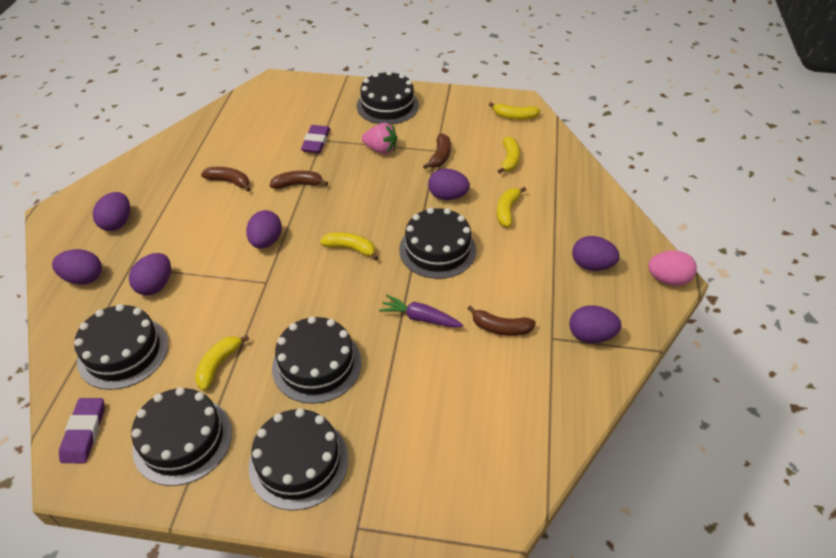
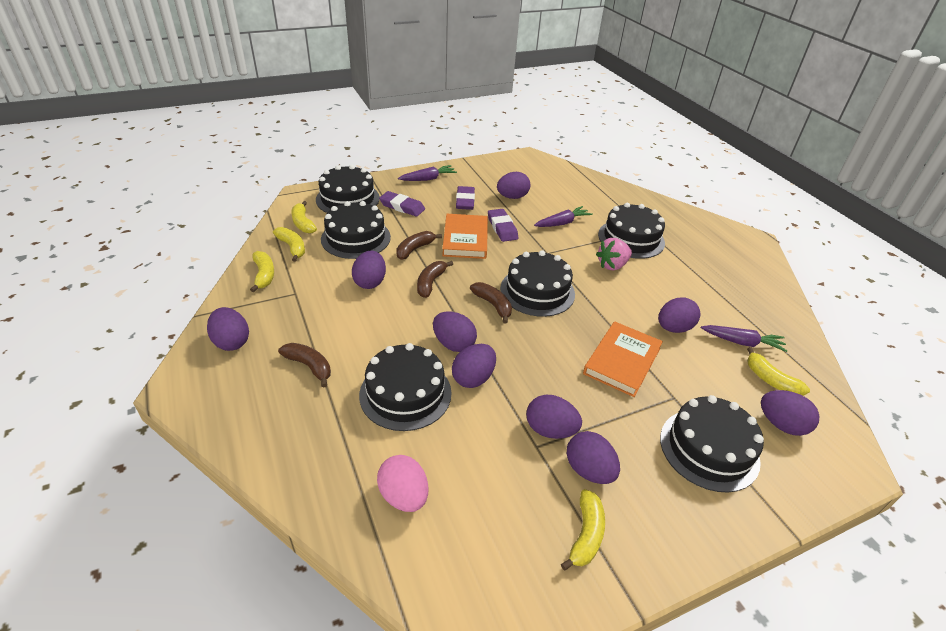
orange book: none = 0 -> [442,214,488,259] [583,321,663,397] = 2
purple carrot: [379,295,463,328] = 1 -> [398,165,457,181] [534,206,593,227] [701,325,788,352] = 3
purple egg: [52,249,102,285] [93,192,130,231] [129,253,171,295] [246,210,282,248] [428,168,470,200] [569,305,622,343] [572,236,620,271] = 7 -> [207,307,249,351] [352,251,386,289] [433,311,477,352] [452,344,496,388] [497,172,530,199] [526,395,582,439] [567,431,620,484] [658,297,701,333] [761,390,819,436] = 9
purple eraser: [59,398,105,463] [301,125,330,153] = 2 -> [379,191,425,217] [456,186,475,210] [488,209,518,242] = 3

